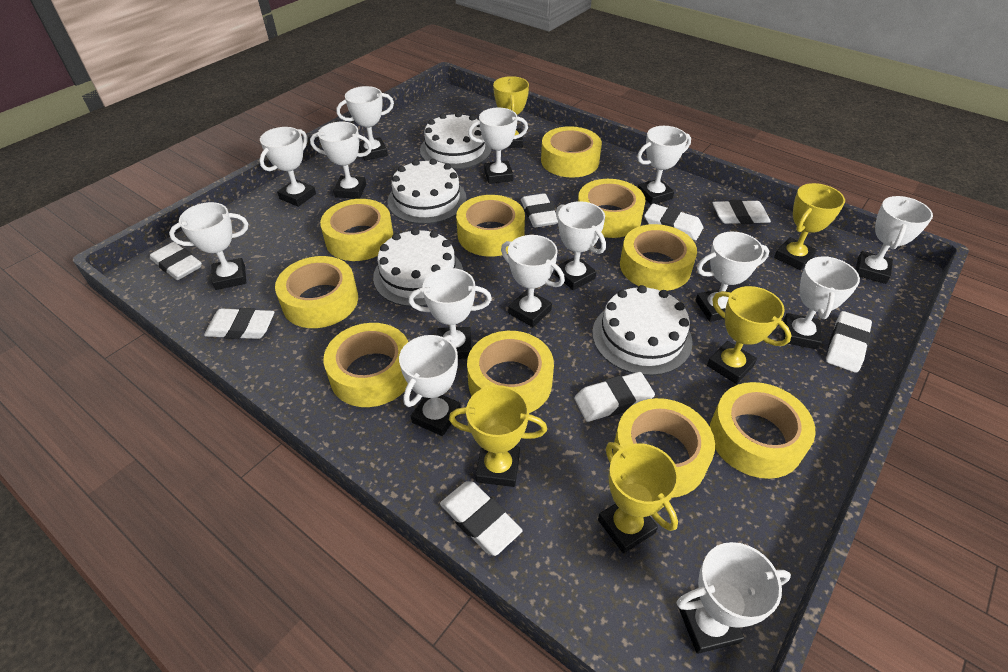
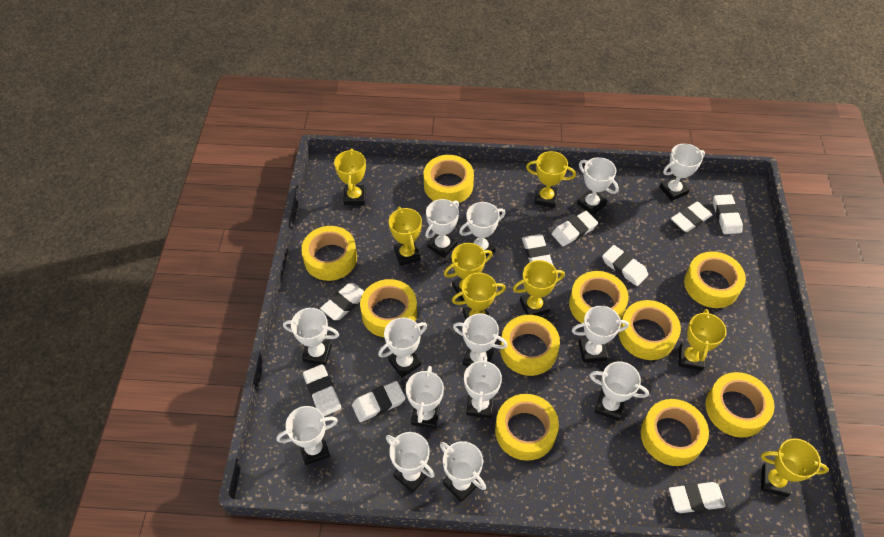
white cake: [373,228,463,307] [387,159,467,224] [420,112,491,169] [592,285,693,376] = 4 -> none = 0
white eraser: [150,242,202,280] [204,308,275,339] [440,481,522,556] [521,193,558,228] [574,372,655,422] [644,203,703,240] [713,200,771,224] [826,311,872,373] = 8 -> [303,364,341,416] [320,283,364,320] [352,381,406,422] [522,234,553,265] [552,211,598,246] [602,245,648,286] [669,482,726,513] [671,202,712,232] [713,194,743,234] = 9
yellow trophy: [449,385,547,487] [493,76,529,148] [598,442,679,553] [707,286,792,384] [774,183,845,270] = 5 -> [334,149,366,205] [389,207,422,266] [444,243,493,301] [452,272,506,320] [513,260,565,316] [526,151,576,208] [678,309,727,371] [761,438,829,497] = 8

